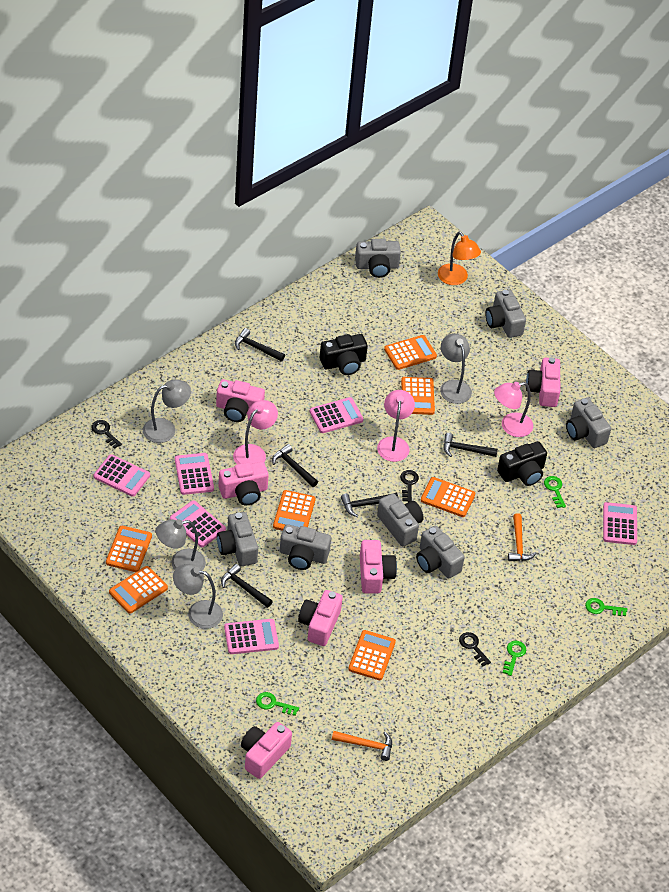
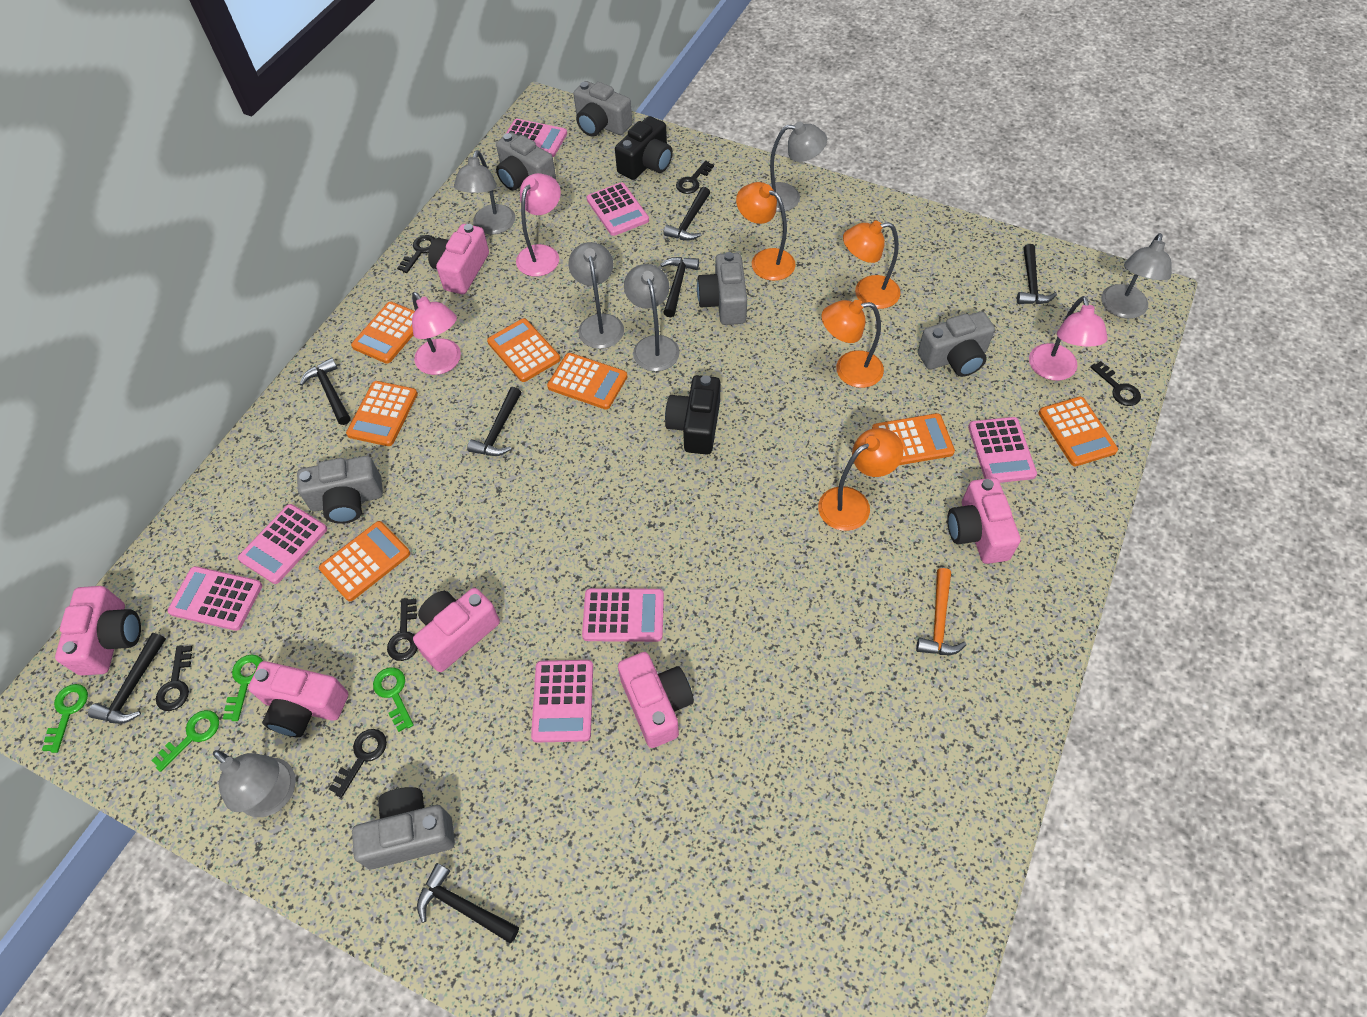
black hammer: [221,564,273,608] [235,328,285,362] [272,444,318,487] [341,493,398,517] [443,433,498,457] = 5 -> [88,633,166,724] [300,358,350,425] [417,863,519,943] [467,387,521,456] [661,257,699,317] [663,187,710,241] [1017,244,1057,304] = 7
black key: [91,420,122,449] [400,470,419,502] [459,632,491,666] = 3 -> [156,645,192,711] [329,729,387,798] [387,598,418,661] [397,235,435,273] [676,161,714,194] [1090,361,1141,406] = 6
grey camera: [217,512,258,566] [280,524,331,570] [355,239,401,278] [377,494,424,546] [416,526,465,579] [486,290,526,338] [566,398,611,448] = 7 -> [297,456,383,524] [352,787,455,869] [496,132,556,191] [573,81,632,136] [697,252,747,325] [918,312,995,377] = 6
grey lamp: [143,379,191,443] [156,519,206,570] [173,564,223,629] [440,334,472,404] = 4 -> [213,750,296,817] [454,150,515,234] [568,242,624,349] [624,264,680,371] [768,122,827,212] [1101,233,1172,319] = 6
orange hammer: [332,731,392,761] [508,513,536,561] = 2 -> [916,568,967,655] = 1
orange lamp: [438,231,481,285] = 1 -> [736,182,796,281] [818,428,904,531] [822,300,884,388] [843,221,901,309] = 4
pink calculator: [94,454,150,497] [170,500,226,547] [175,453,214,495] [224,619,279,654] [310,397,363,433] [603,502,637,545] = 6 -> [167,566,262,631] [238,504,327,584] [506,119,567,157] [531,660,593,743] [582,588,664,642] [587,182,649,236] [968,417,1037,483] = 7

